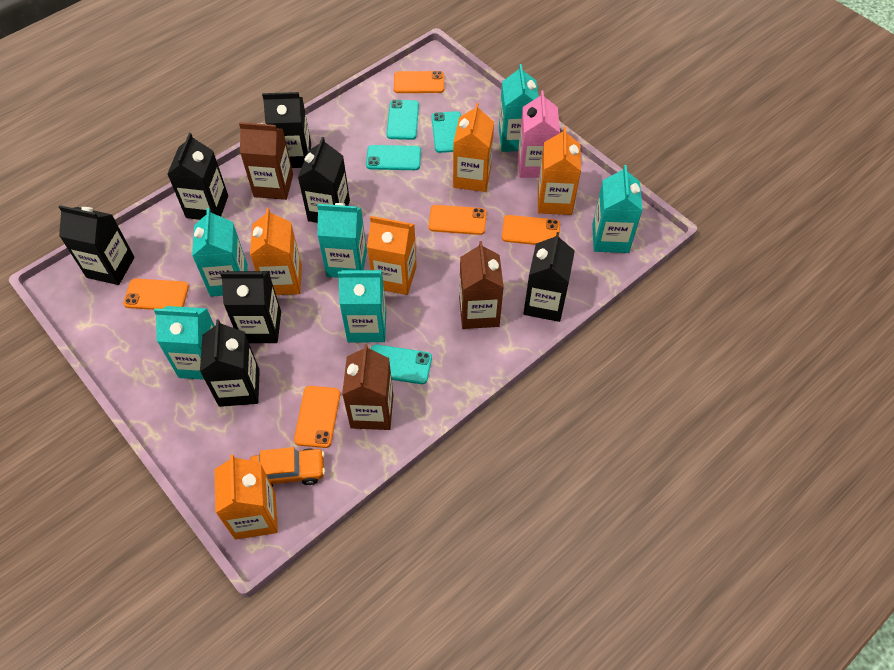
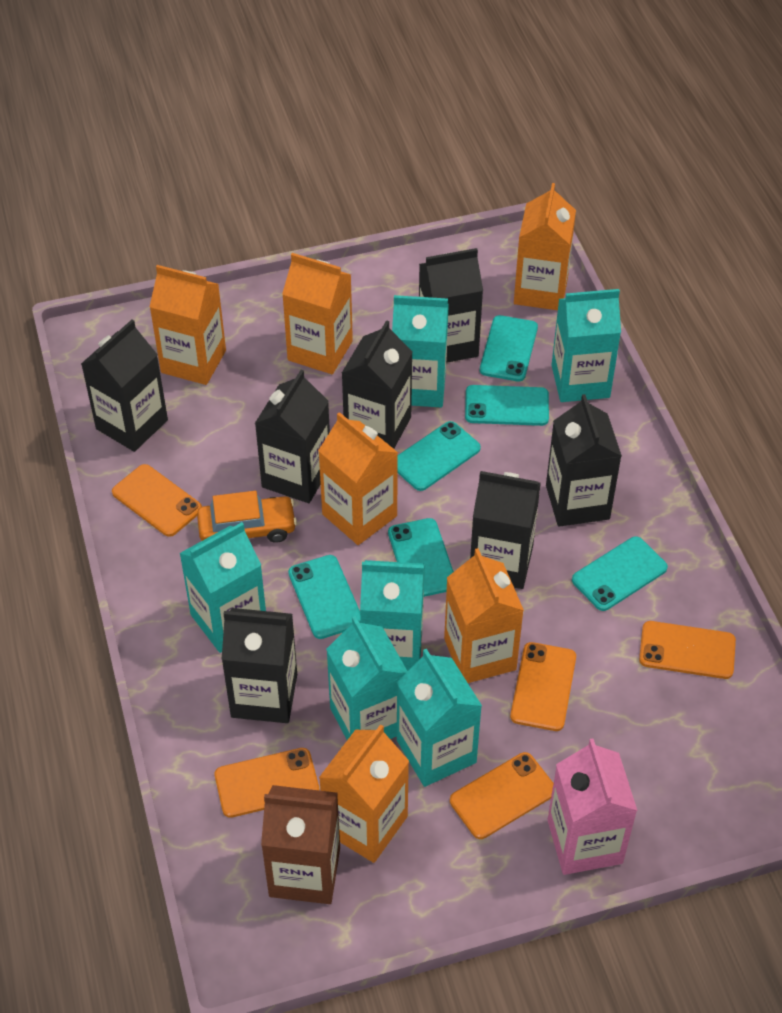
brown carton: [239,122,293,200] [342,344,393,430] [459,241,504,329] = 3 -> [261,785,340,904] = 1
orange carton: [215,454,278,540] [250,208,302,295] [367,216,417,295] [453,103,494,192] [538,127,581,215] = 5 -> [150,265,226,385] [282,253,353,374] [318,412,398,545] [319,724,409,863] [444,548,524,683] [514,183,576,310] = 6
turquoise phone: [366,145,421,170] [371,344,432,384] [387,100,419,140] [432,111,461,153] = 4 -> [288,555,361,639] [388,518,454,597] [397,421,481,491] [465,385,549,426] [480,315,538,382] [572,536,668,611] = 6

